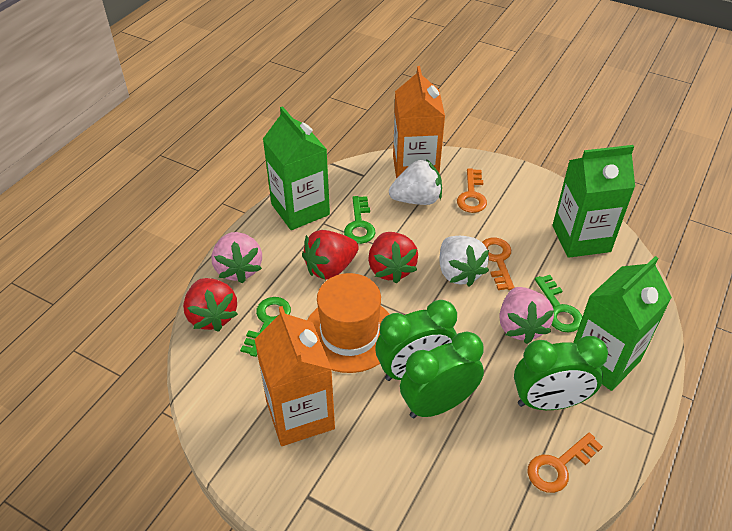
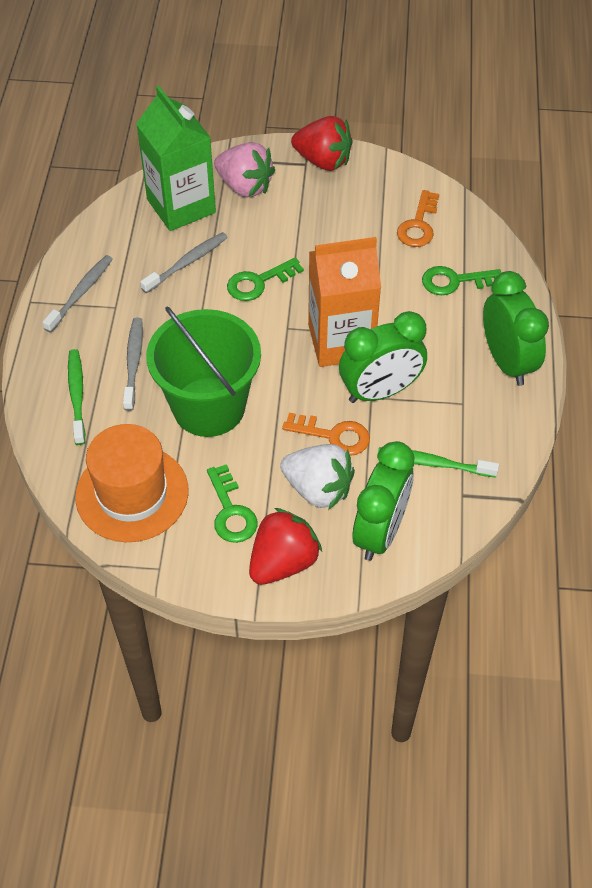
green bucket: none = 0 -> [146,306,261,437] = 1
green carton: [263,106,330,230] [552,145,635,258] [573,256,672,391] = 3 -> [136,86,216,231] = 1
green toothbrush: none = 0 -> [68,349,85,445] [377,447,499,478] = 2
grey toothbrush: none = 0 -> [43,255,113,333] [123,318,143,411] [140,232,228,293] = 3
orange carton: [254,306,335,446] [393,66,445,179] = 2 -> [308,237,381,367] = 1
orange key: [457,168,487,213] [482,238,515,290] [527,433,603,493] = 3 -> [282,413,370,456] [397,190,439,247] = 2
pink strawberry: [212,232,262,284] [499,287,554,344] = 2 -> [214,142,275,197] = 1
red strawberry: [183,278,238,332] [302,230,359,280] [368,232,418,284] = 3 -> [249,508,322,585] [291,116,353,171] = 2
white strawberry: [389,159,442,205] [439,236,489,287] = 2 -> [280,444,355,510] = 1

